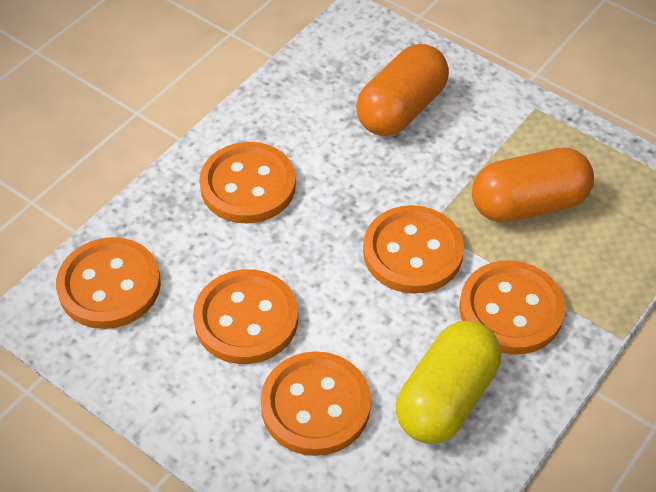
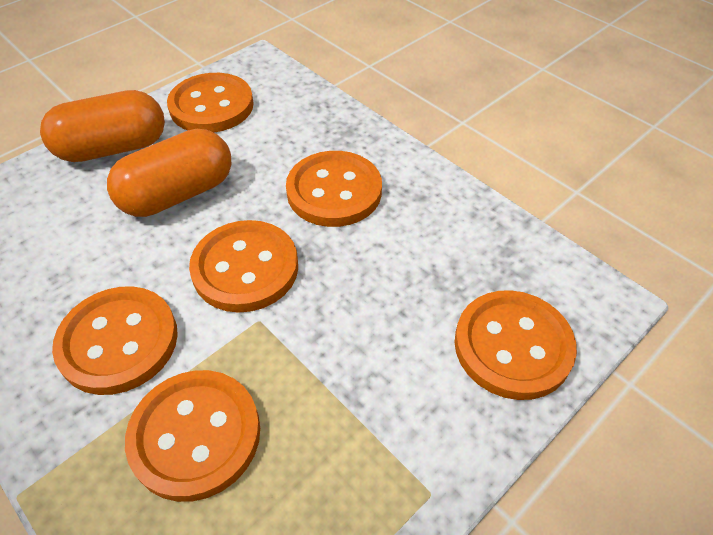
yellow capsule: [396,321,501,444] = 1 -> none = 0

